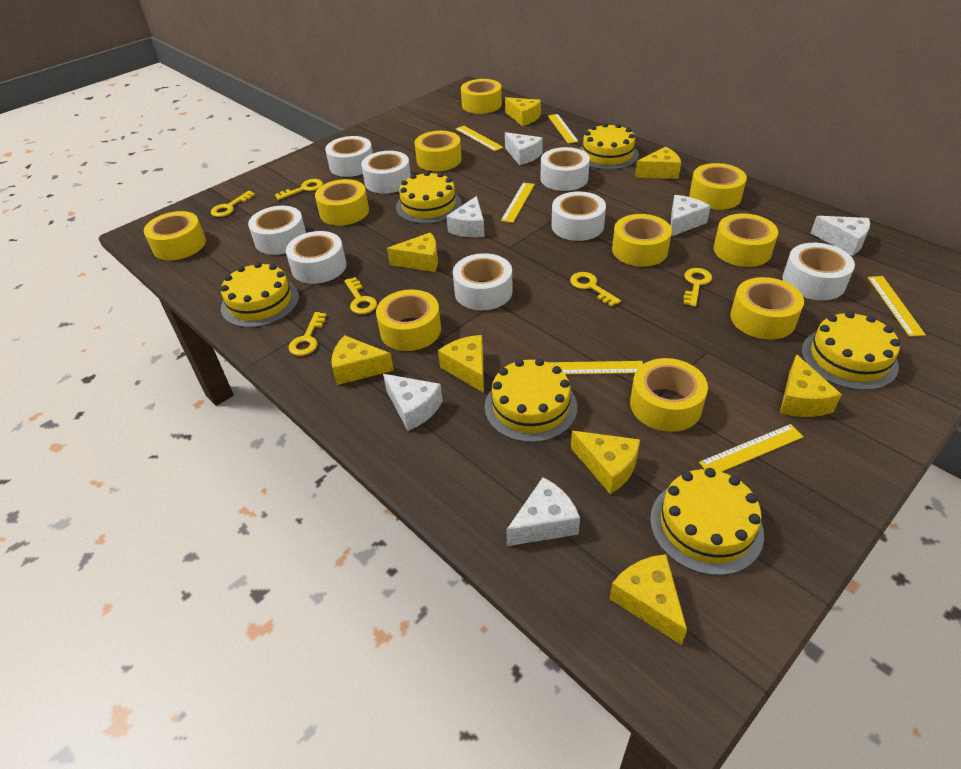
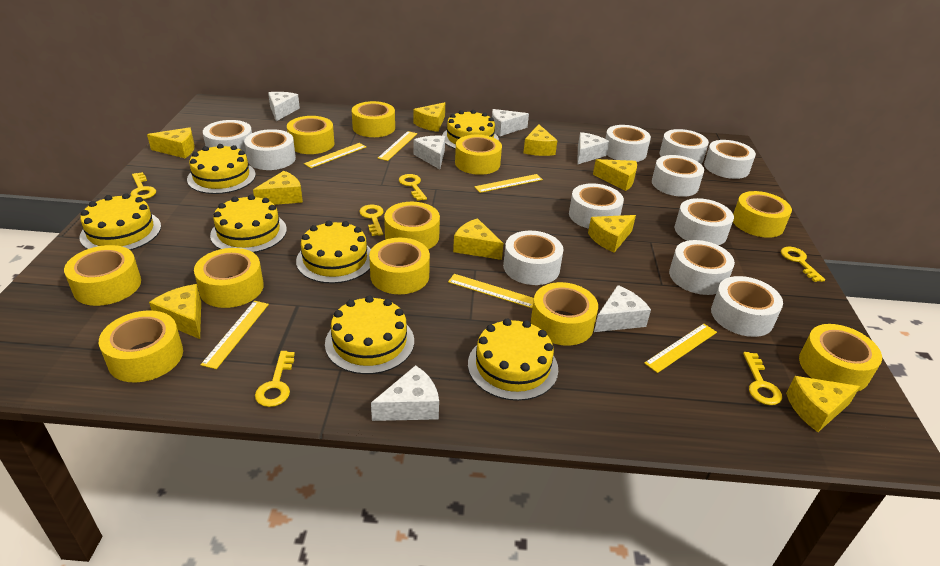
white tape: [248,206,306,255] [286,231,346,284] [325,136,373,177] [361,151,411,194] [453,253,513,310] [540,147,590,191] [551,191,606,241] [782,243,855,300] = 8 -> [203,120,252,156] [244,129,296,170] [503,231,564,285] [569,183,624,229] [605,125,651,162] [652,155,704,197] [660,129,709,164] [669,240,735,295] [675,198,734,245] [704,140,756,179] [711,276,783,337] = 11
yellow cake: [221,262,299,328] [396,171,462,224] [485,358,577,442] [579,123,639,170] [650,468,764,576] [802,311,900,390] = 6 -> [79,193,161,250] [187,144,256,194] [210,195,287,253] [296,220,371,283] [325,296,414,374] [442,110,499,149] [468,318,558,401] = 7
yellow cheese: [331,335,394,385] [387,232,438,272] [438,335,484,393] [505,97,541,126] [571,431,640,494] [609,554,687,645] [635,147,681,179] [780,354,842,417] = 8 -> [147,127,195,158] [149,284,201,339] [253,171,303,205] [414,102,445,132] [453,218,504,260] [523,124,557,156] [588,215,636,252] [593,159,637,191] [786,376,860,432] = 9
yellow tape: [144,211,206,260] [315,179,369,226] [376,290,441,351] [415,131,462,171] [461,79,502,114] [612,214,672,267] [630,358,708,432] [689,163,747,210] [714,214,778,267] [730,277,804,340] = 10 -> [64,245,141,306] [99,310,183,382] [194,248,264,308] [287,116,335,154] [352,101,395,137] [369,238,430,294] [384,202,440,249] [455,135,502,175] [531,282,598,346] [733,191,792,238] [799,324,882,391] = 11

